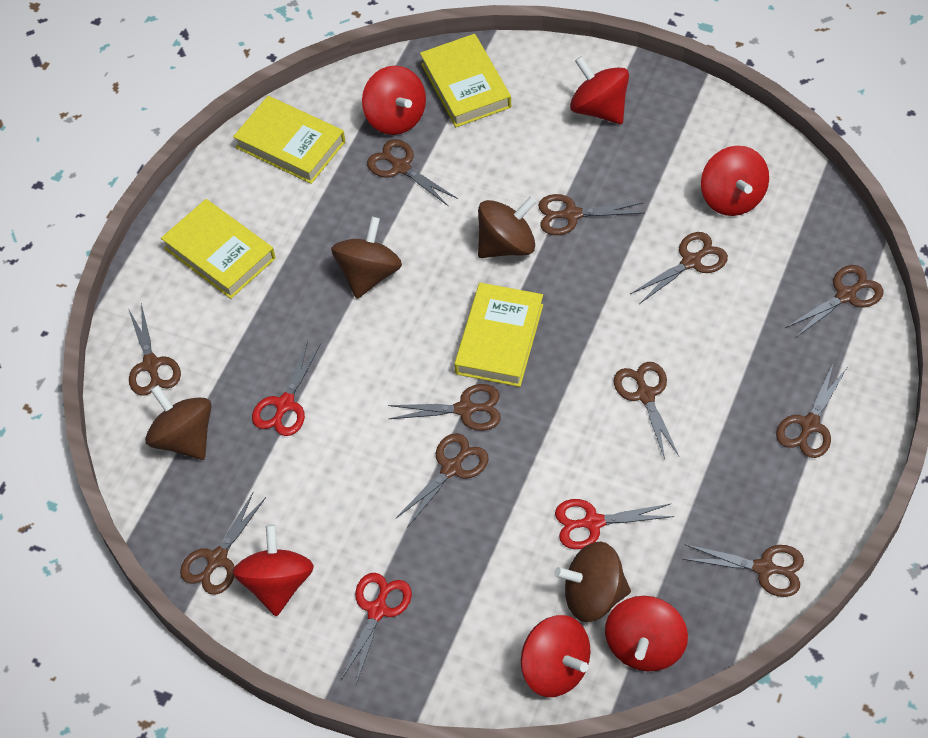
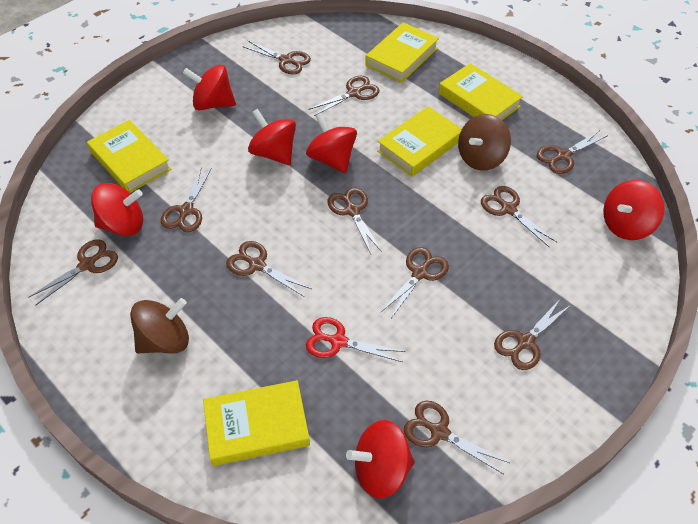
brown spinning top: [145,385,212,460] [331,217,402,299] [478,196,537,258] [554,541,631,622] = 4 -> [130,298,189,353] [458,114,511,171] = 2
red scissors: [252,341,321,436] [341,573,412,684] [555,499,674,549] = 3 -> [306,317,406,362] = 1
yellow book: [161,199,276,299] [233,96,345,184] [420,34,511,127] [454,283,543,387] = 4 -> [87,120,172,193] [203,380,310,466] [365,22,439,83] [377,106,462,177] [439,63,523,120] = 5

